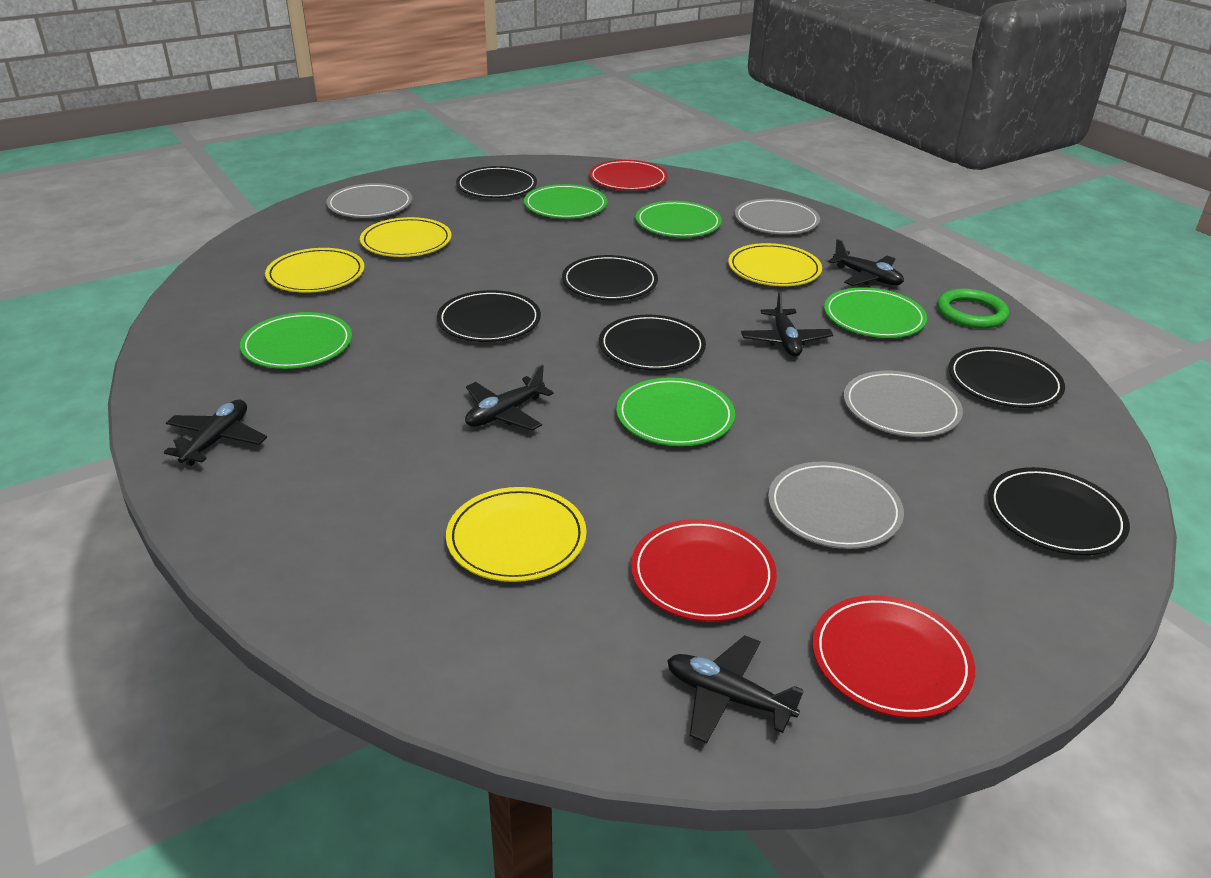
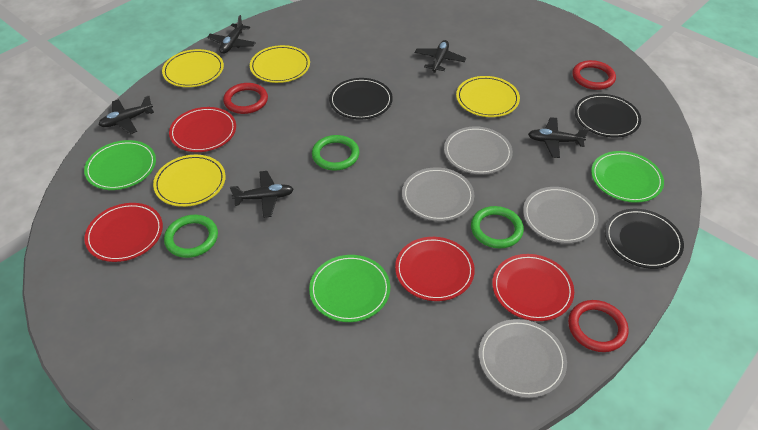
black plate: [437,290,541,342] [456,166,537,198] [562,255,658,300] [599,315,706,371] [948,347,1065,408] [988,467,1130,555] = 6 -> [329,78,393,119] [575,94,641,138] [605,209,684,269] = 3
green plate: [240,312,352,369] [524,184,607,218] [616,377,735,446] [636,201,722,237] [824,287,927,338] = 5 -> [84,140,156,190] [309,255,390,322] [591,151,664,203] = 3
green ring: [937,288,1009,328] = 1 -> [164,215,218,258] [312,135,359,170] [471,206,524,249] = 3
red plate: [589,160,668,190] [631,519,777,622] [812,595,975,718] = 3 -> [85,203,163,262] [169,107,236,152] [395,237,475,301] [492,254,574,321] = 4
red ring: none = 0 -> [223,83,268,114] [568,300,629,352] [572,60,616,90] = 3

